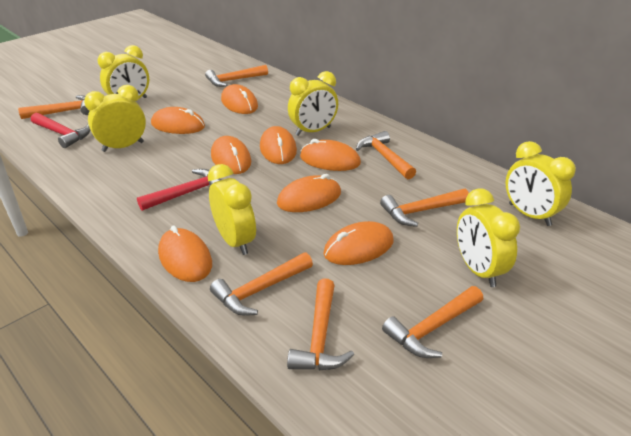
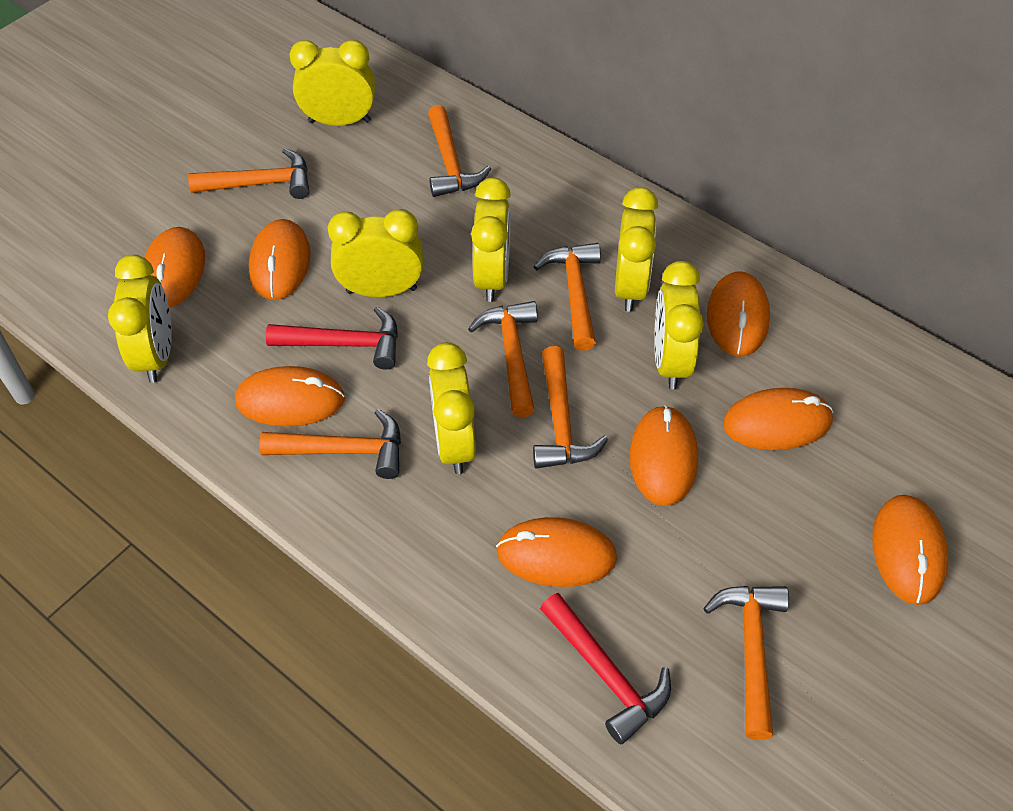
yellow clock: [84,85,146,152] [98,45,149,99] [208,164,256,255] [288,71,338,136] [457,189,520,287] [506,141,576,226] = 6 -> [108,255,172,383] [290,40,375,126] [328,209,423,297] [427,342,476,474] [471,178,511,302] [615,187,658,312] [654,261,704,389] = 7

